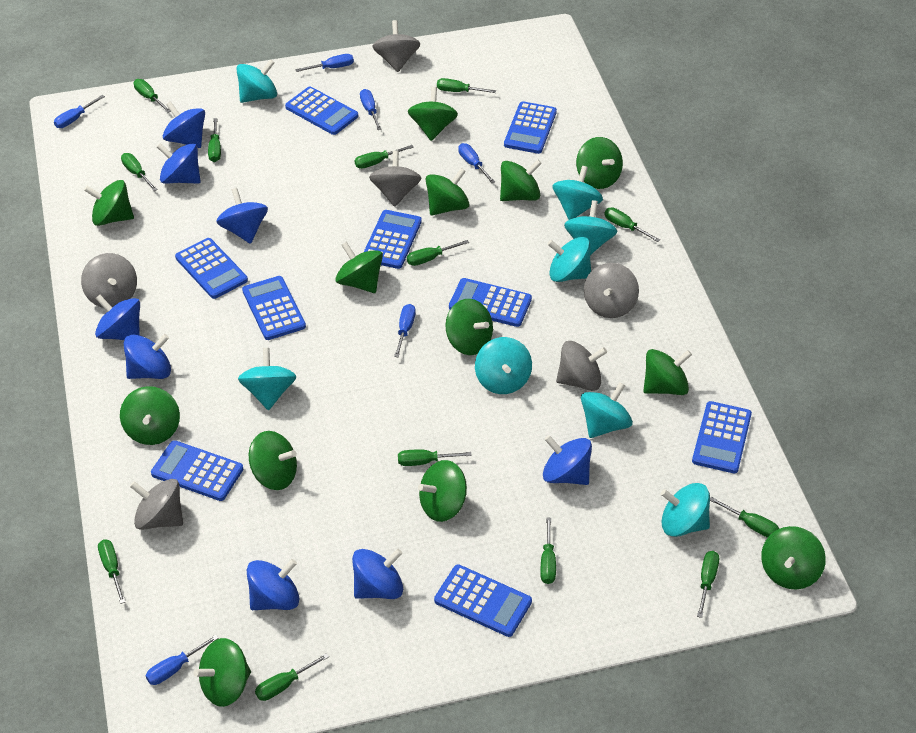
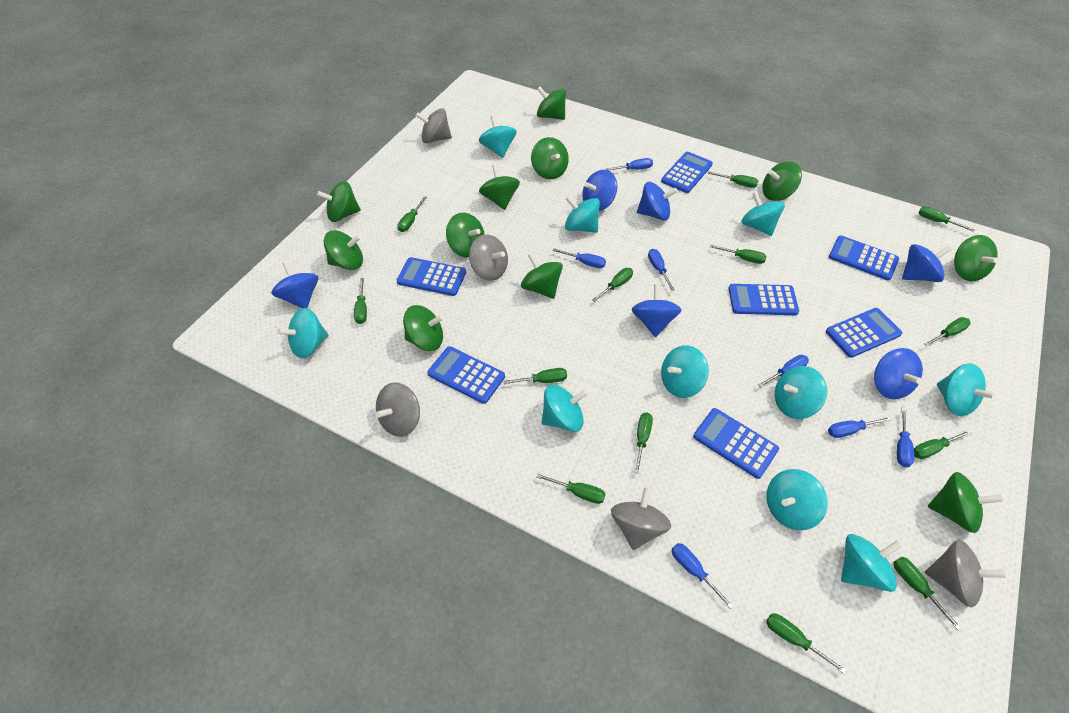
blue calculator: [151,440,243,501] [175,238,248,299] [242,276,306,340] [285,86,358,135] [364,210,422,269] [434,564,532,637] [449,278,532,327] [504,101,557,154] [692,401,752,473] = 9 -> [397,257,466,296] [427,346,505,404] [661,152,713,193] [693,408,779,479] [729,284,799,315] [826,308,902,358] [829,236,899,281] = 7
blue screwdriver: [54,95,105,128] [146,635,218,685] [296,54,354,72] [360,89,382,130] [394,304,416,357] [458,143,495,183] = 6 -> [552,248,606,268] [605,158,653,171] [648,249,675,291] [672,543,734,609] [758,355,809,387] [828,417,892,438] [897,408,914,467] = 7
blue spinning top: [95,295,140,340] [123,334,171,379] [157,143,200,184] [163,101,205,148] [216,188,268,244] [247,559,299,610] [352,548,403,599] [543,435,592,485] = 8 -> [271,261,318,308] [582,170,617,211] [632,284,681,337] [637,182,678,221] [874,348,923,399] [902,244,952,282] = 6
green spinning top: [84,180,134,226] [120,386,180,445] [193,638,251,707] [249,431,297,490] [335,242,383,293] [408,87,458,141] [418,460,467,522] [426,168,469,216] [446,299,493,355] [500,160,542,201] [576,137,623,189] [643,349,692,395] [761,526,826,589] = 13 -> [317,181,361,222] [324,230,363,270] [403,305,444,351] [446,213,485,258] [479,164,520,210] [521,253,563,299] [531,137,569,179] [537,87,566,120] [762,161,802,201] [928,472,1003,533] [954,235,998,281] = 11
grey spinning top: [81,253,137,308] [130,479,183,530] [369,151,421,207] [372,20,420,72] [556,341,607,391] [584,263,639,318] = 6 -> [375,382,420,437] [416,108,452,143] [469,234,508,281] [611,487,671,550] [925,540,1006,608] = 5
turquoise spinning top: [236,59,277,103] [238,348,297,410] [475,337,532,394] [547,237,591,282] [552,166,603,220] [564,200,618,255] [581,382,633,438] [661,483,710,537] = 8 -> [277,308,328,358] [479,115,517,158] [541,385,588,432] [565,196,600,233] [661,345,709,398] [741,192,785,236] [766,469,828,530] [775,366,827,419] [841,534,902,592] [937,363,996,416] = 10

